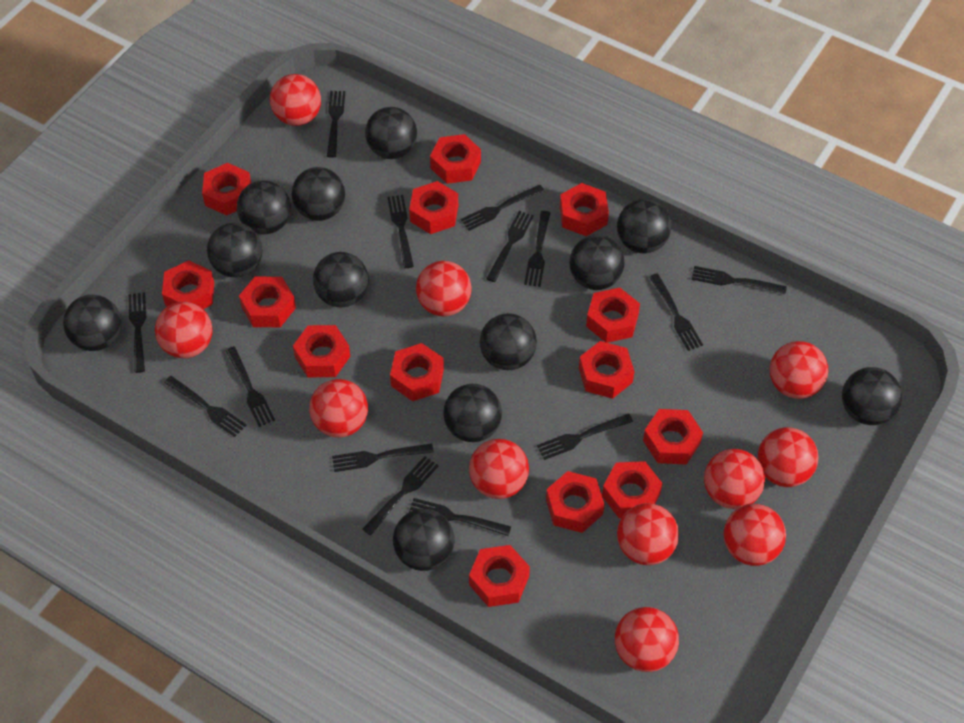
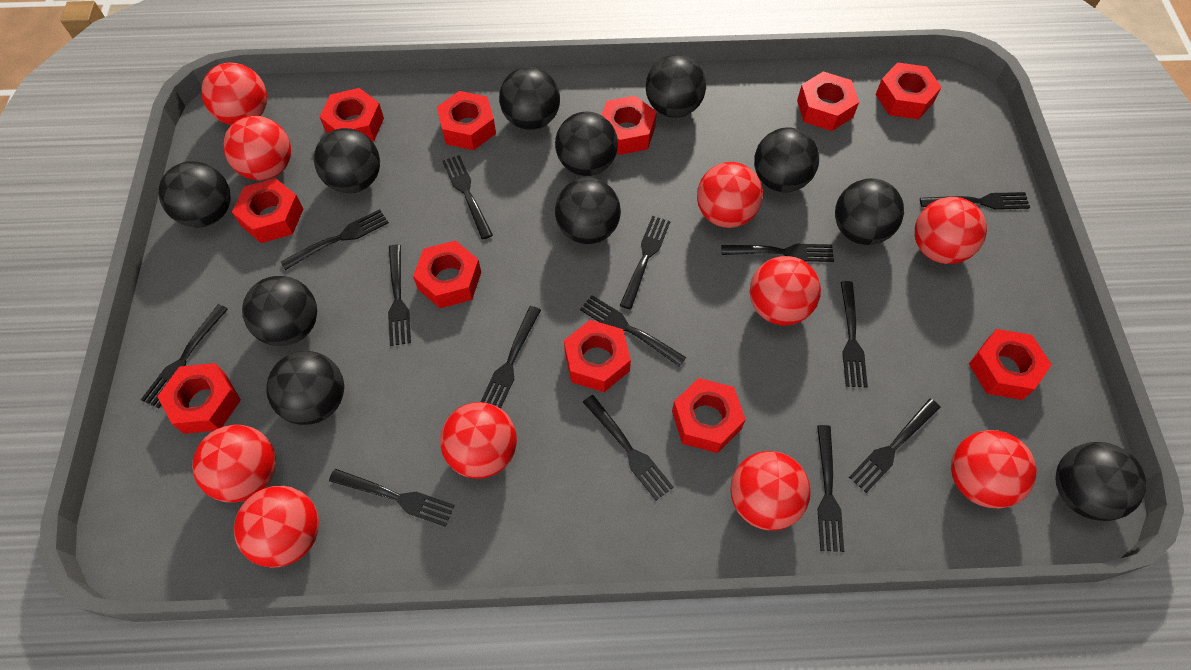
black ball: [63,295,122,351] [207,222,262,277] [237,180,291,234] [292,167,345,221] [313,252,369,307] [365,107,417,159] [393,509,455,571] [443,384,502,442] [480,313,537,370] [569,235,625,290] [617,199,671,253] [842,367,902,425] = 12 -> [158,161,231,227] [242,276,317,346] [266,351,344,425] [314,128,380,193] [499,67,560,130] [555,112,618,176] [555,178,621,244] [646,55,706,118] [754,127,819,193] [835,178,904,245] [1055,442,1147,521] = 11
red ball: [155,302,213,358] [270,74,321,126] [309,379,368,437] [416,261,472,316] [469,439,529,499] [615,607,679,672] [617,503,679,565] [704,449,765,509] [723,504,786,566] [757,427,819,487] [770,341,828,399] = 11 -> [192,425,276,503] [201,63,267,125] [223,116,291,180] [234,486,319,568] [440,402,517,479] [697,162,763,228] [730,451,811,531] [750,256,821,325] [915,197,987,264] [951,430,1037,508] = 10
red nut: [162,260,214,309] [202,163,251,215] [239,277,296,327] [293,325,350,377] [390,343,444,401] [409,181,458,234] [430,134,481,184] [469,545,530,607] [546,471,605,533] [560,183,609,236] [579,341,634,399] [586,288,640,343] [602,461,663,518] [643,409,703,465] = 14 -> [157,363,241,434] [232,178,303,243] [319,88,384,141] [413,240,481,308] [437,91,496,150] [564,320,631,392] [601,96,657,155] [672,378,746,453] [797,71,859,131] [875,62,942,120] [969,329,1052,400] = 11

